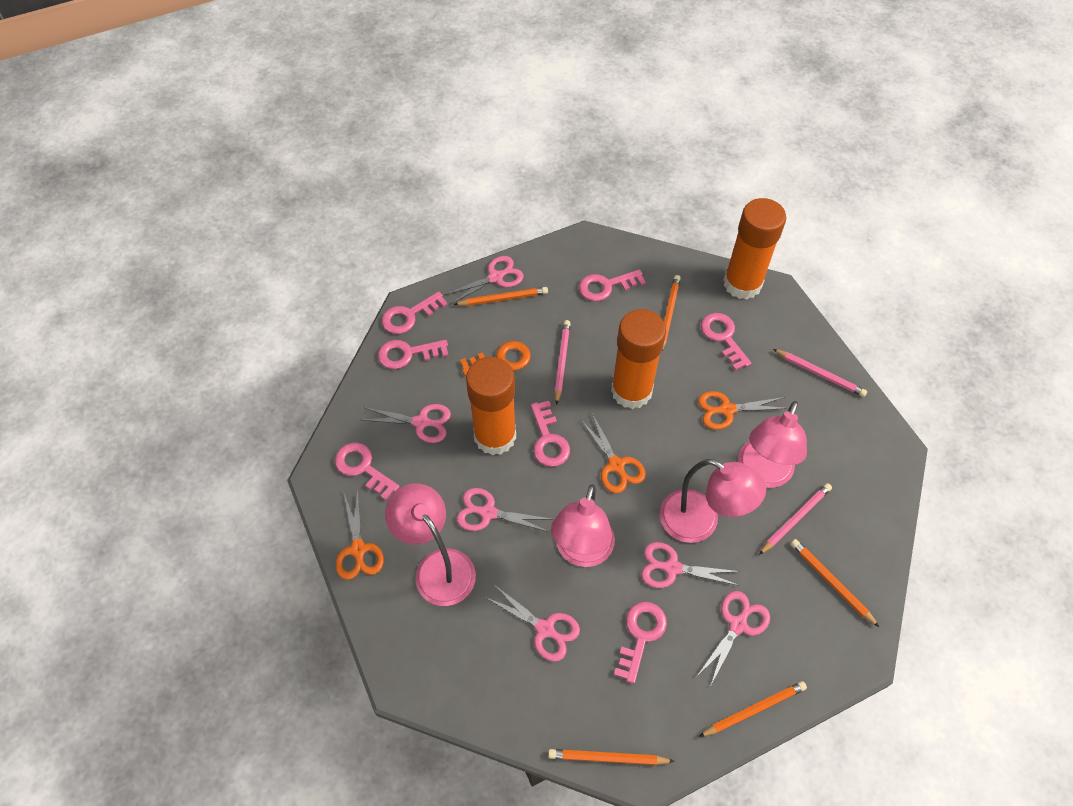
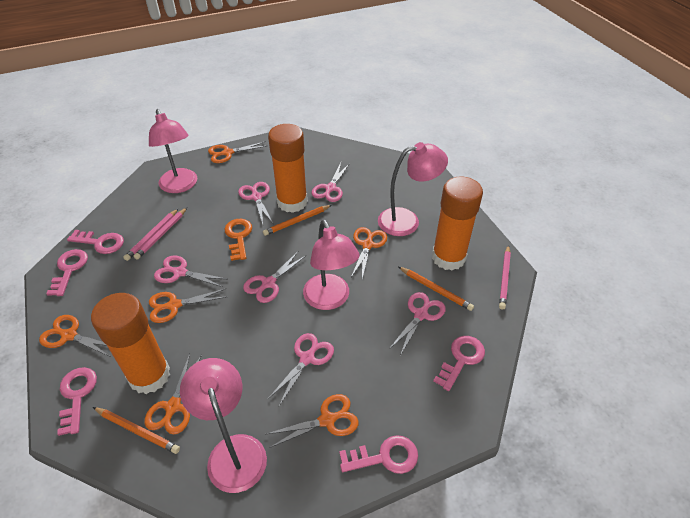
orange pencil: [454,287,548,306] [548,749,675,765] [662,275,681,350] [699,681,807,737] [791,539,879,627] = 5 -> [93,407,180,454] [263,205,332,236] [399,267,474,311] = 3
orange scissors: [336,489,384,580] [580,413,646,493] [698,391,789,430] = 3 -> [39,315,109,356] [144,354,202,434] [149,289,226,323] [208,141,267,163] [265,394,359,448] [351,227,387,279] = 6
pink key: [335,443,400,500] [378,340,449,369] [382,291,448,334] [531,401,570,467] [579,269,646,301] [614,602,667,684] [701,313,752,371] = 7 -> [46,249,88,296] [57,367,97,436] [67,230,124,254] [339,435,418,474] [433,336,485,391] = 5

